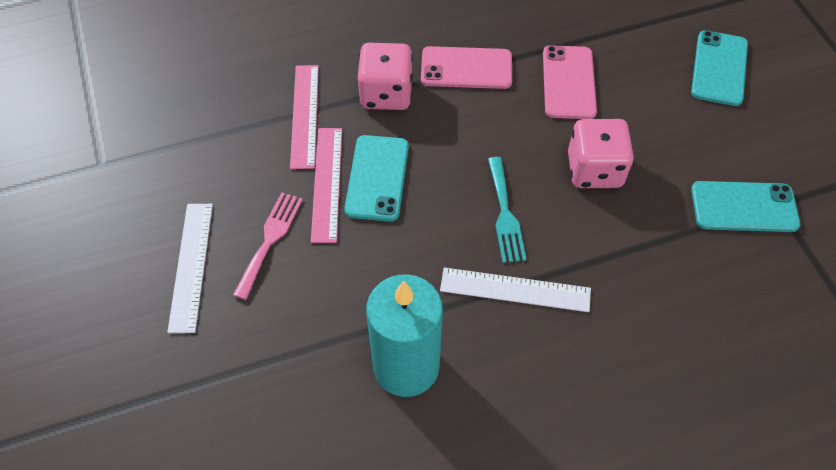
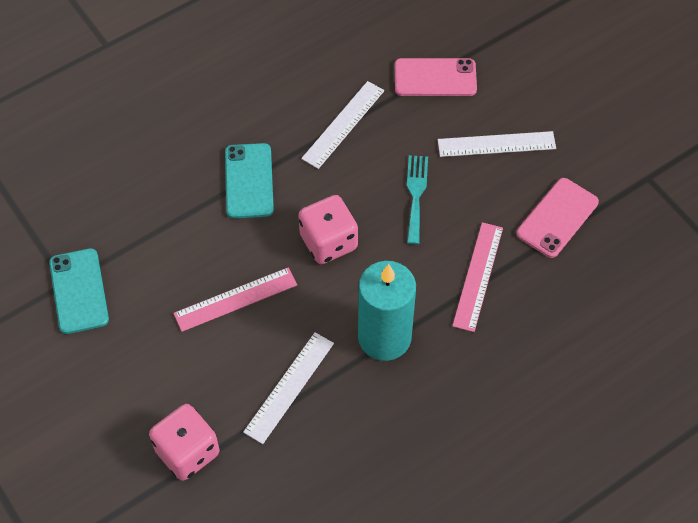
pink fork: [233,192,303,300] = 1 -> none = 0
turquoise phone: [344,135,409,222] [691,30,748,106] [691,181,800,232] = 3 -> [49,248,109,334] [225,143,274,218] = 2
white ruler: [167,204,213,333] [440,267,591,312] = 2 -> [243,332,334,444] [301,81,384,169] [438,131,556,157] = 3

